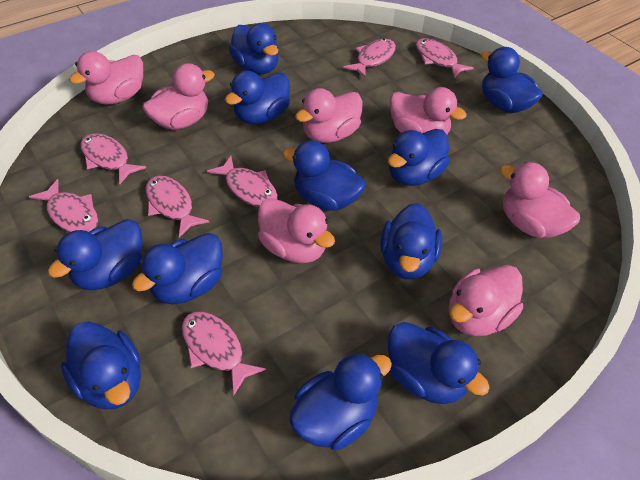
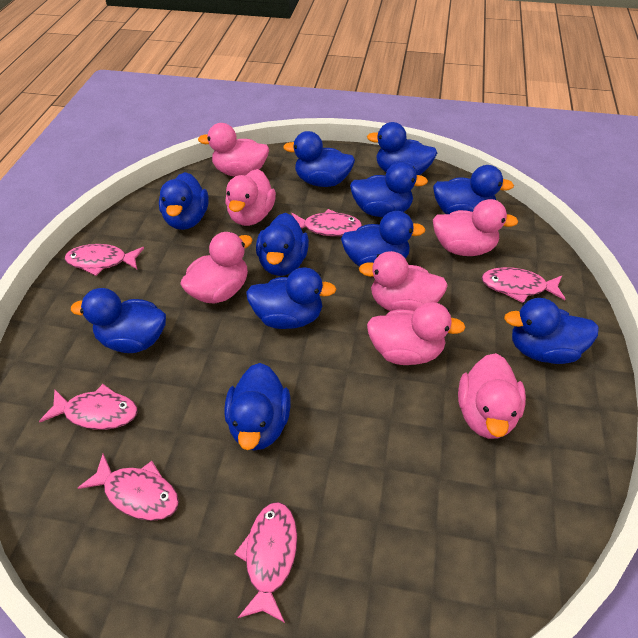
pink fish: [29,179,99,232] [80,133,146,184] [146,176,209,238] [182,312,266,396] [207,156,278,207] [343,39,396,78] [416,38,474,78] = 7 -> [39,384,138,430] [65,244,144,276] [78,454,179,521] [235,502,297,623] [292,209,362,236] [482,267,566,303] = 6

